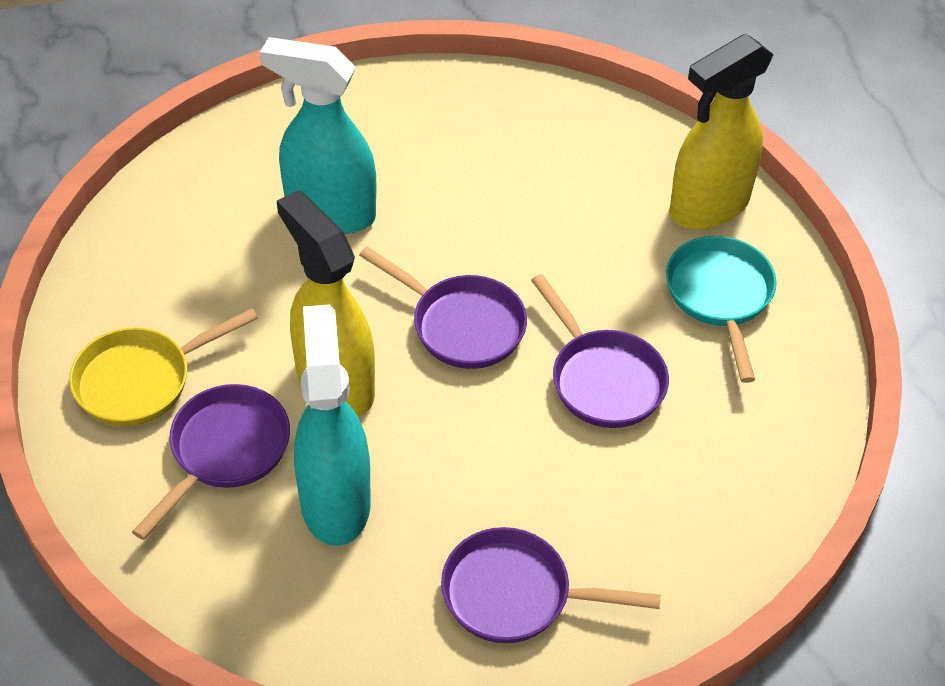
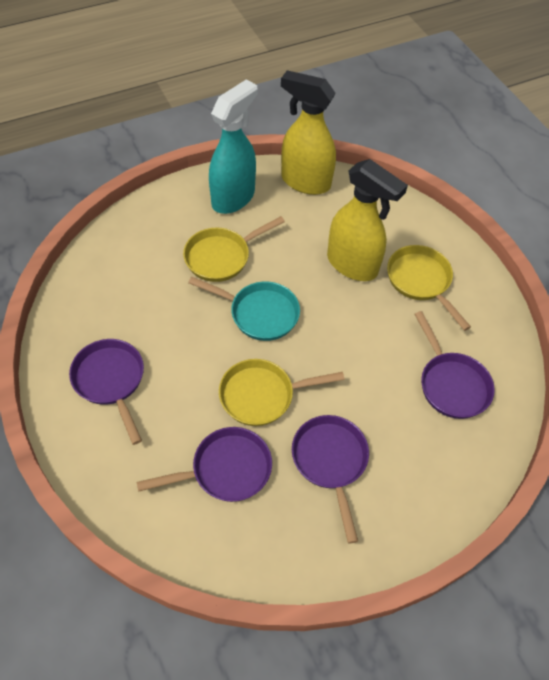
turquoise spray bottle: [260,37,377,234] [294,304,371,546] = 2 -> [209,79,257,214] = 1
yellow pan: [69,308,258,426] = 1 -> [183,216,285,282] [219,359,345,426] [387,245,471,331] = 3

